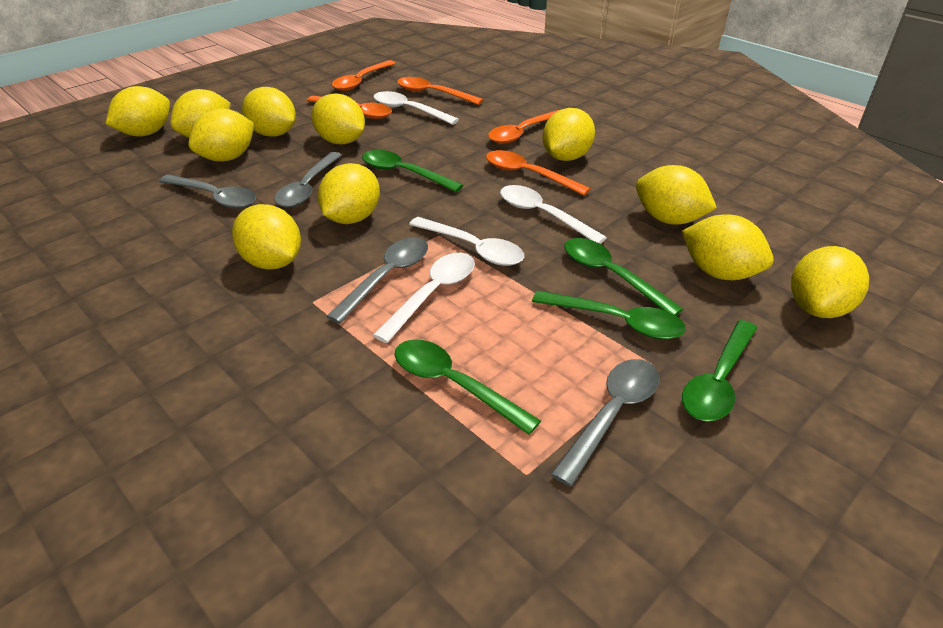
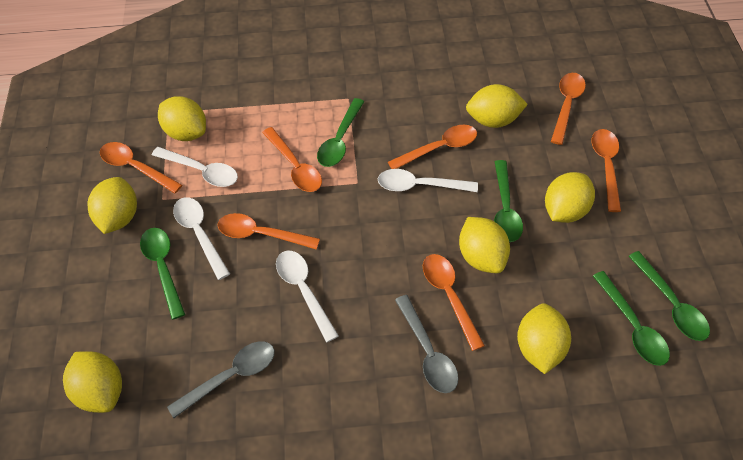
grey spoon: [159,175,256,209] [274,152,342,208] [326,237,428,324] [551,359,659,487] = 4 -> [167,341,275,418] [395,295,458,393] = 2
orange spoon: [307,96,392,119] [332,60,396,91] [397,77,483,105] [486,150,591,196] [488,110,559,144] = 5 -> [100,142,182,194] [217,213,320,250] [262,127,322,192] [388,125,477,169] [423,254,485,351] [551,73,586,145] [592,129,621,212] = 7
yellow lemon: [106,86,170,137] [170,89,230,138] [188,109,254,162] [232,204,301,269] [242,87,296,137] [311,93,365,144] [318,163,380,224] [542,108,595,161] [636,165,717,224] [682,214,774,280] [791,246,869,318] = 11 -> [63,351,122,413] [88,177,137,234] [158,96,206,141] [459,217,510,273] [466,84,528,128] [517,303,571,374] [545,172,595,223] = 7

